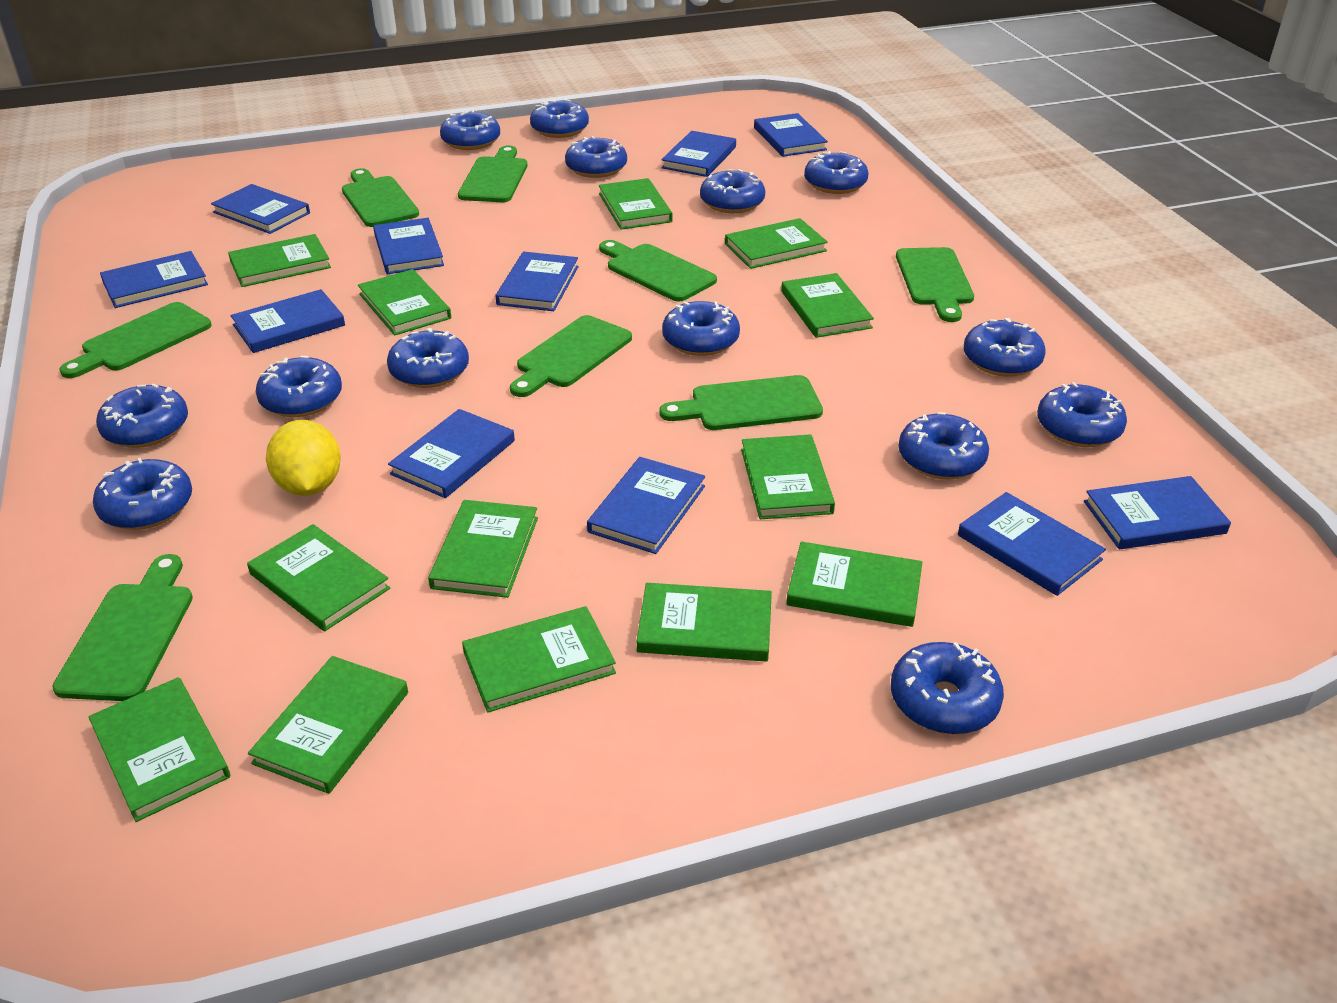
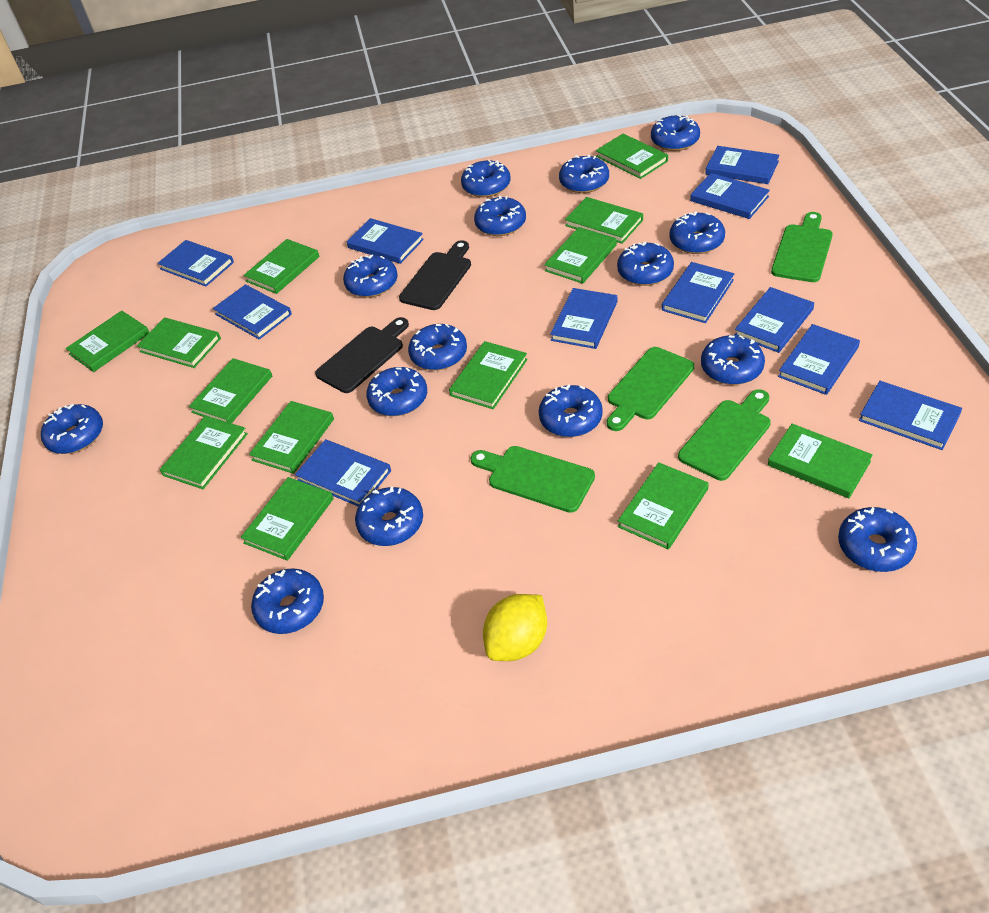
black cutting board: none = 0 -> [315,317,409,393] [399,240,471,310] = 2
blue donut: [93,458,192,530] [96,383,188,448] [256,356,342,417] [387,328,469,388] [440,110,500,150] [530,99,589,138] [565,136,627,178] [662,301,740,356] [700,169,765,213] [804,151,868,194] [891,642,1004,734] [899,412,989,479] [964,318,1046,377] [1037,382,1127,447] = 14 -> [41,404,103,454] [251,568,324,634] [343,255,398,297] [355,487,423,546] [366,367,427,416] [408,324,467,370] [461,159,511,197] [474,196,526,236] [538,384,603,437] [559,155,609,193] [617,241,674,286] [651,114,700,151] [669,211,725,254] [701,335,765,385] [838,507,917,572] = 15
green cutting board: [52,554,193,701] [59,302,212,378] [342,168,419,227] [458,146,527,202] [510,315,632,397] [599,240,717,302] [660,375,823,430] [896,247,974,322] = 8 -> [471,446,595,513] [607,347,694,431] [678,389,771,481] [771,212,833,282] = 4

